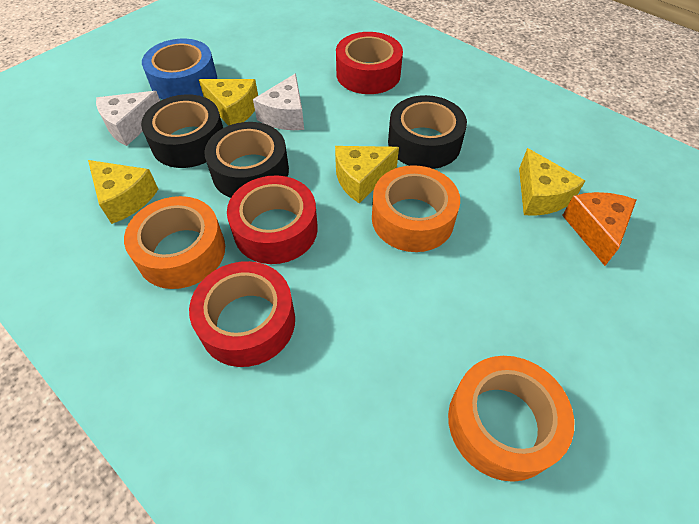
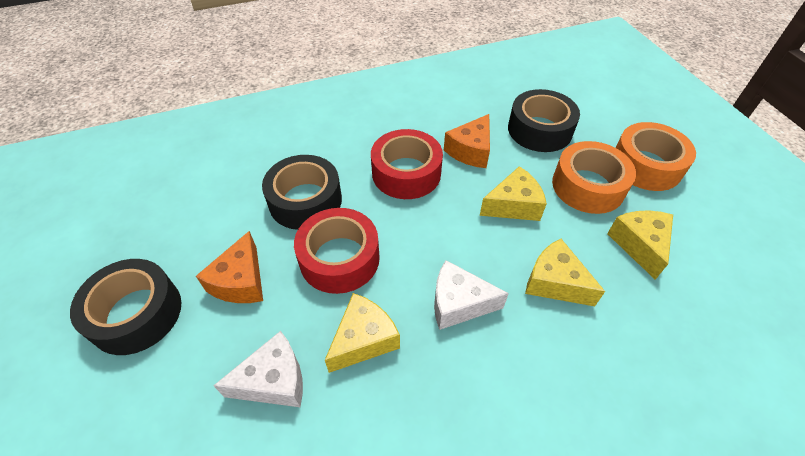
blue tape: [142,39,217,100] = 1 -> none = 0
orange cheese: [562,192,636,266] = 1 -> [196,231,263,303] [444,114,490,168] = 2
orange tape: [124,196,225,289] [372,165,460,252] [448,356,574,482] = 3 -> [552,141,636,214] [615,122,696,191] = 2
red tape: [189,261,295,367] [227,176,318,264] [336,32,403,94] = 3 -> [294,208,380,294] [371,129,443,199] = 2

